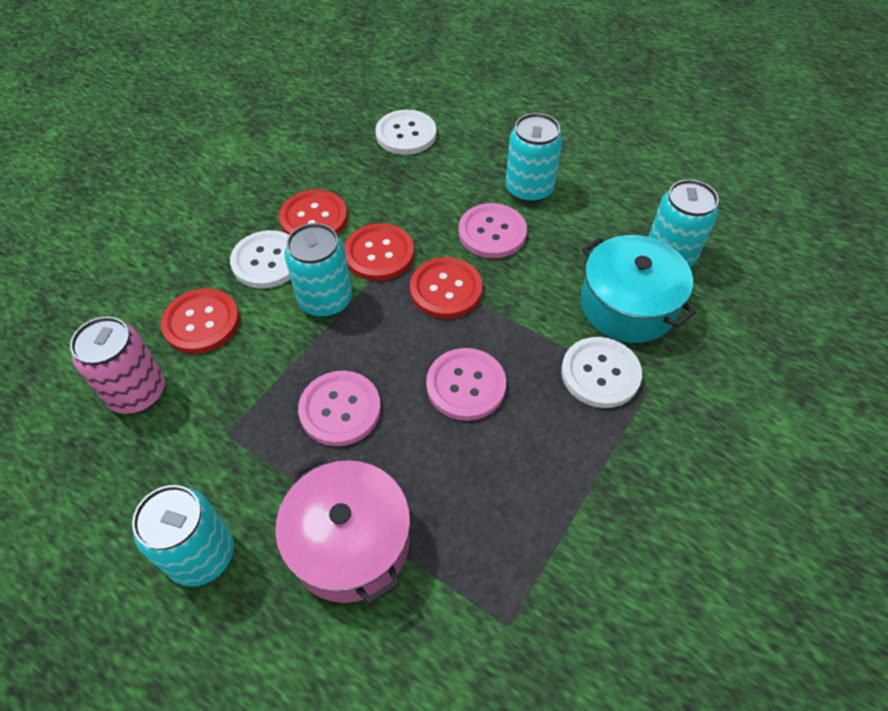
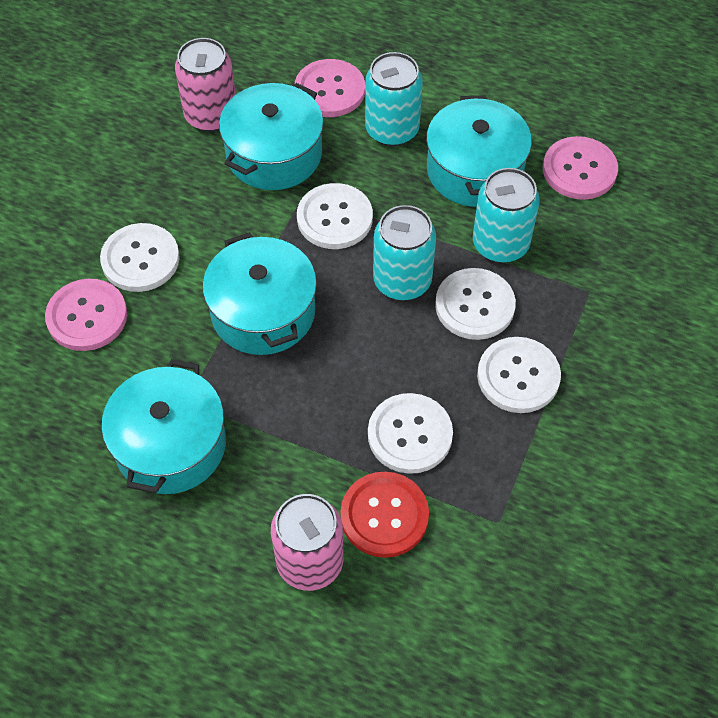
pink can: [70,317,165,414] = 1 -> [175,38,236,132] [271,494,344,591] = 2
pink pot: [275,456,411,604] = 1 -> none = 0
red button: [161,288,240,354] [279,190,348,235] [344,223,414,281] [410,257,483,319] = 4 -> [340,472,429,558] = 1
turquoise can: [132,485,234,587] [285,223,352,318] [506,113,562,203] [648,179,719,267] = 4 -> [365,52,423,147] [373,205,436,301] [473,168,540,263] = 3
turquoise pot: [580,235,696,343] = 1 -> [101,359,226,494] [203,232,317,355] [219,83,324,190] [426,95,532,207] = 4
white button: [230,230,291,289] [375,110,437,155] [561,337,642,408] = 3 -> [100,223,180,292] [297,183,373,249] [368,393,453,474] [435,268,516,340] [477,337,561,413] = 5

